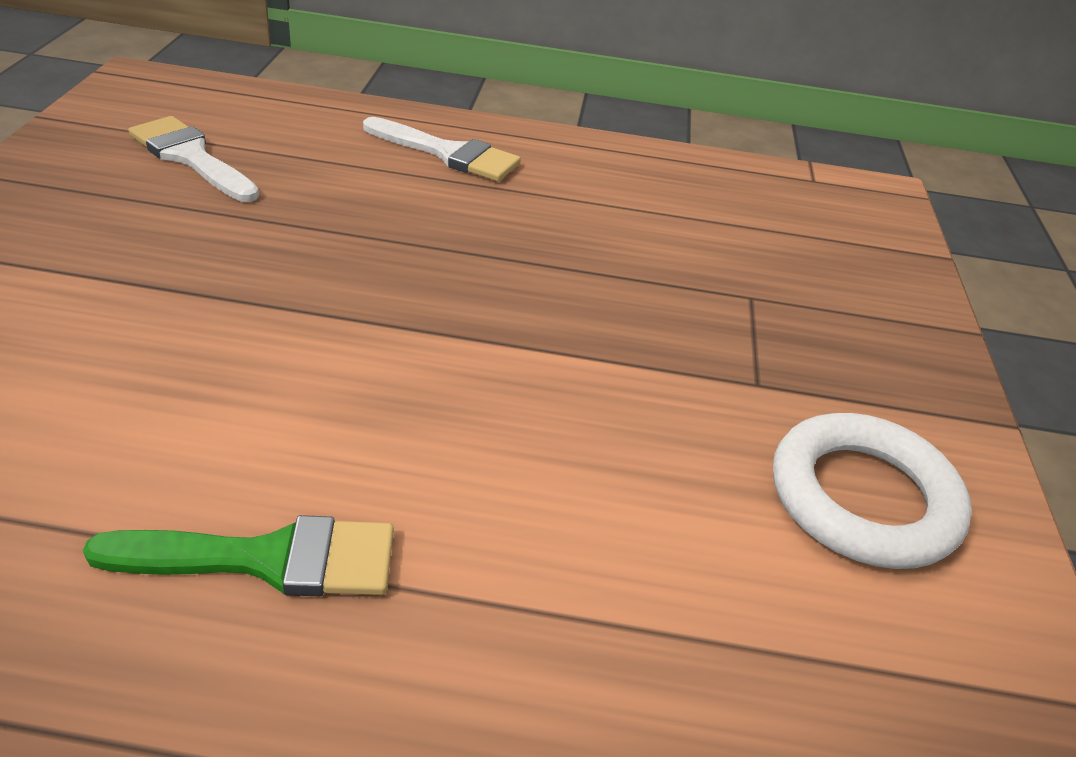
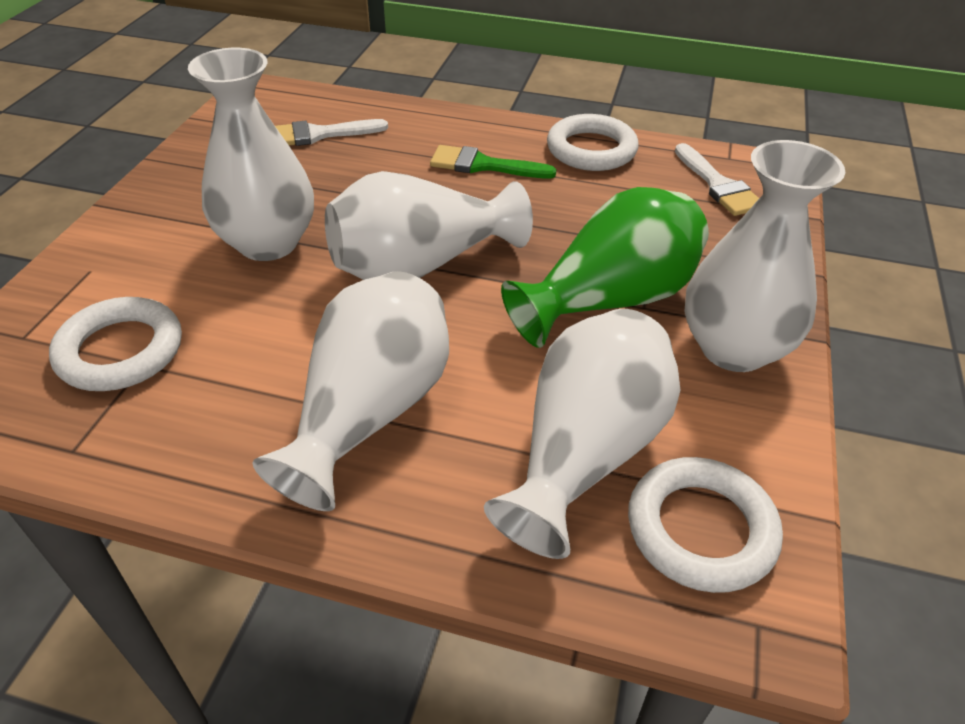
green vase: none = 0 -> [501,187,709,348] = 1
white ring: [773,413,972,569] = 1 -> [49,297,182,391] [547,114,639,171] [628,457,783,593] = 3
white vase: none = 0 -> [188,48,314,261] [253,271,449,511] [325,171,533,280] [484,309,680,559] [684,140,845,372] = 5

